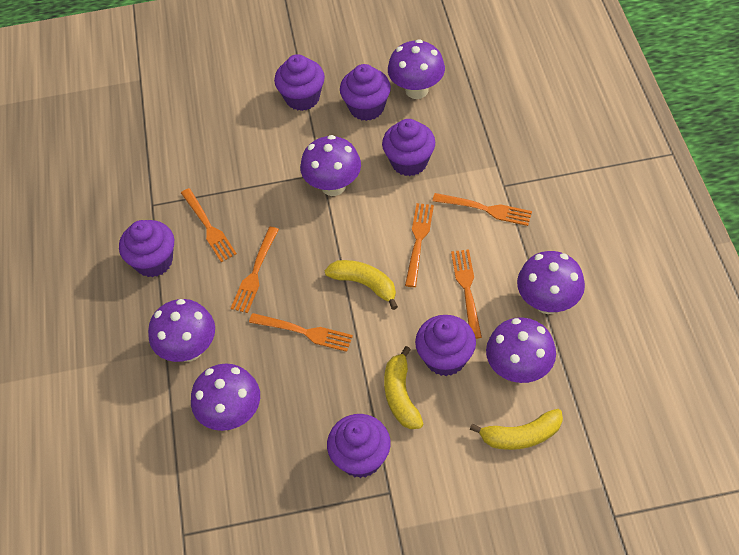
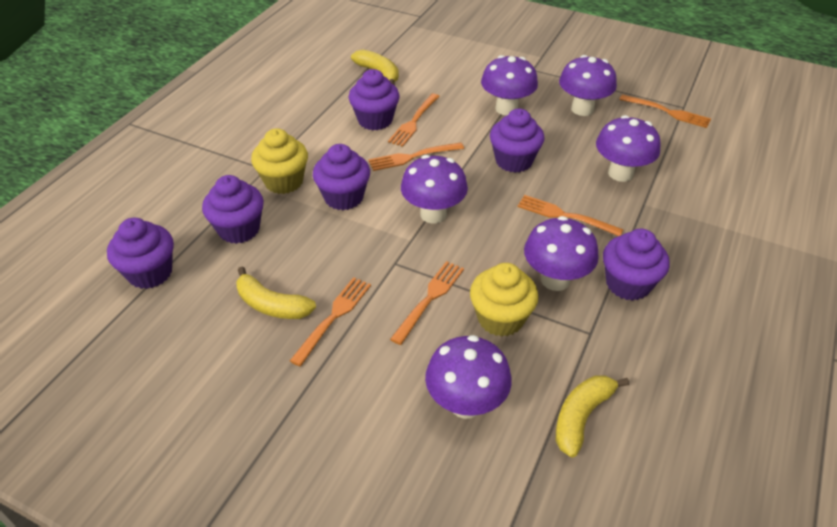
yellow cupcake: none = 0 -> [251,128,308,194] [470,263,539,337] = 2

